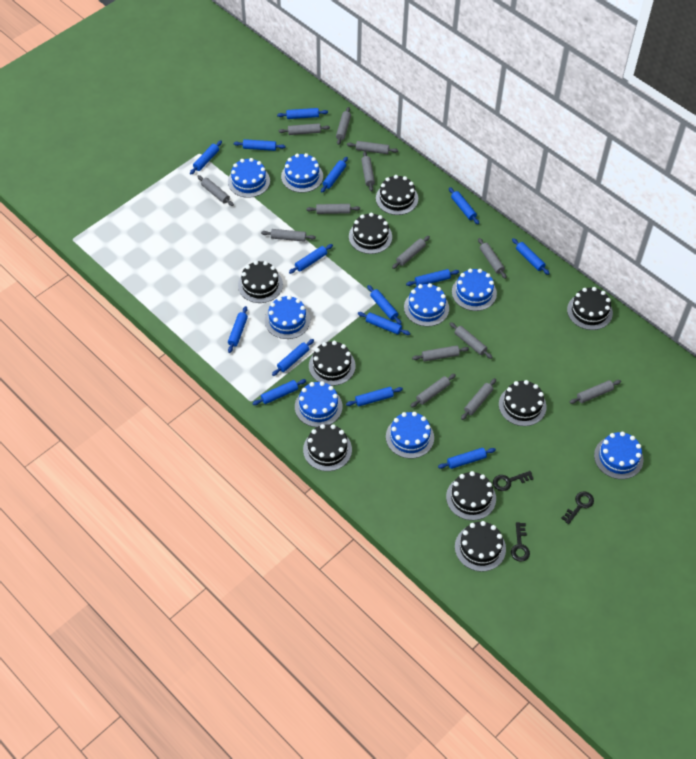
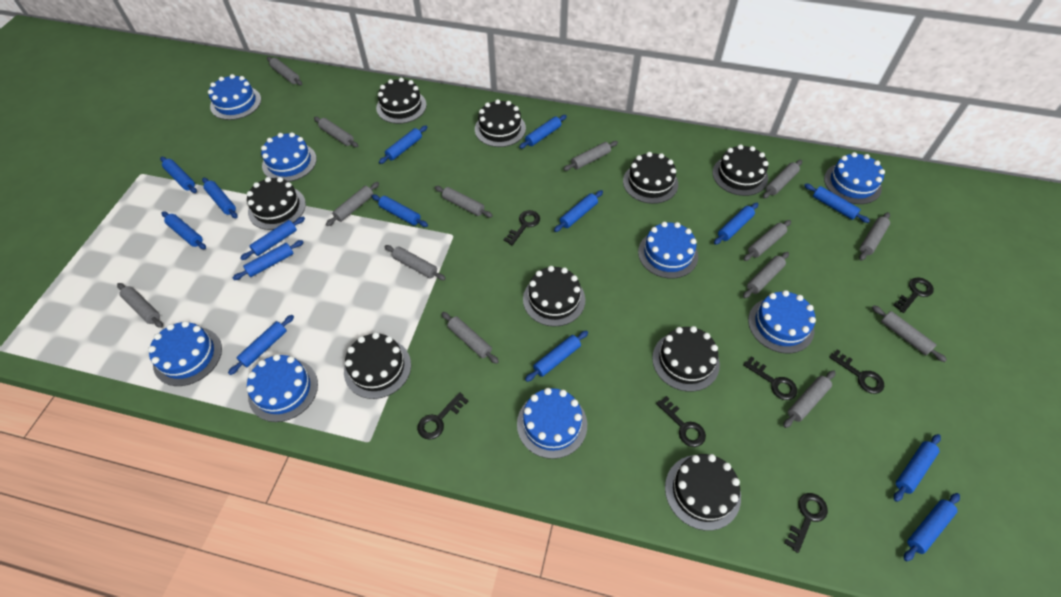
black key: [493,471,534,491] [511,522,530,562] [561,491,594,524] = 3 -> [417,392,469,440] [503,210,540,245] [656,396,706,447] [743,356,797,400] [784,493,828,553] [829,349,884,394] [893,277,934,313] = 7

